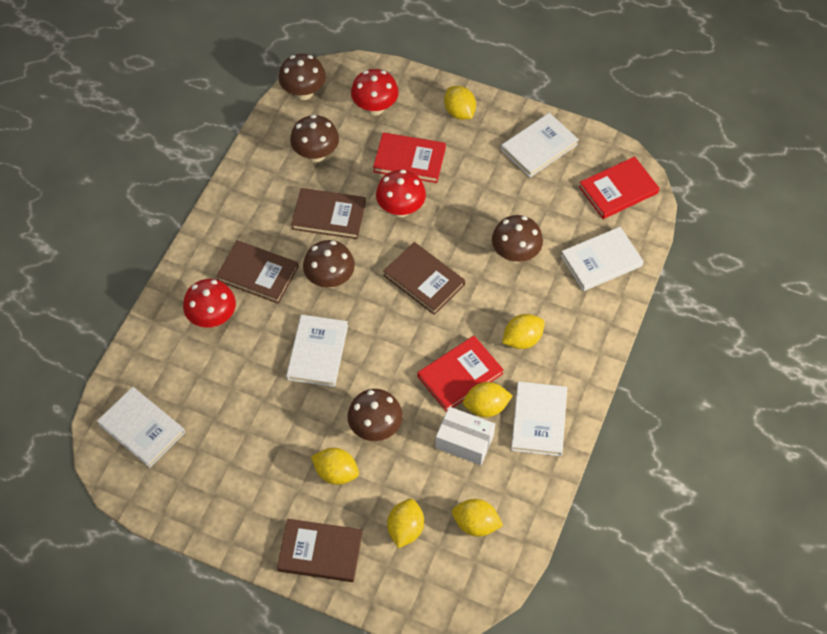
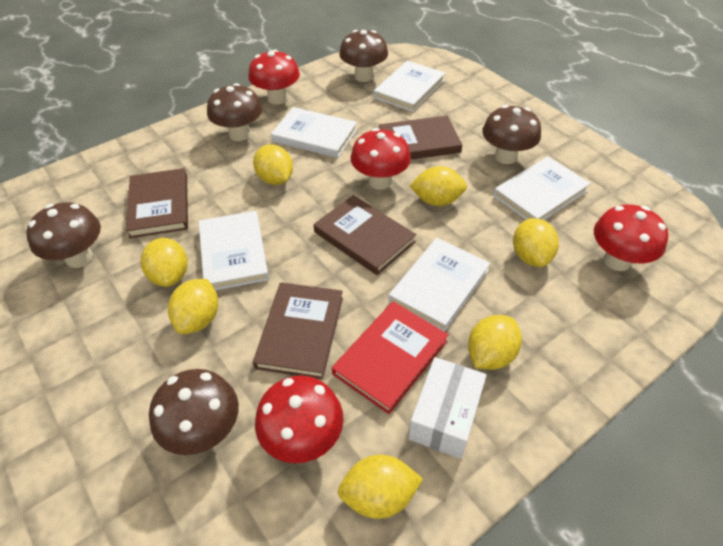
red book: [373,132,446,183] [417,336,504,412] [579,156,660,219] = 3 -> [332,301,449,414] = 1
red mushroom: [183,279,236,328] [351,69,399,116] [376,170,426,217] = 3 -> [248,49,300,105] [255,376,344,463] [351,128,411,190] [594,204,668,271] = 4
yellow lemon: [311,448,359,485] [387,499,424,548] [444,86,476,120] [452,499,503,537] [463,382,513,417] [502,314,545,349] = 6 -> [141,238,188,287] [168,279,218,334] [253,144,293,185] [338,455,423,519] [409,166,467,206] [468,315,522,370] [513,218,559,267] = 7

